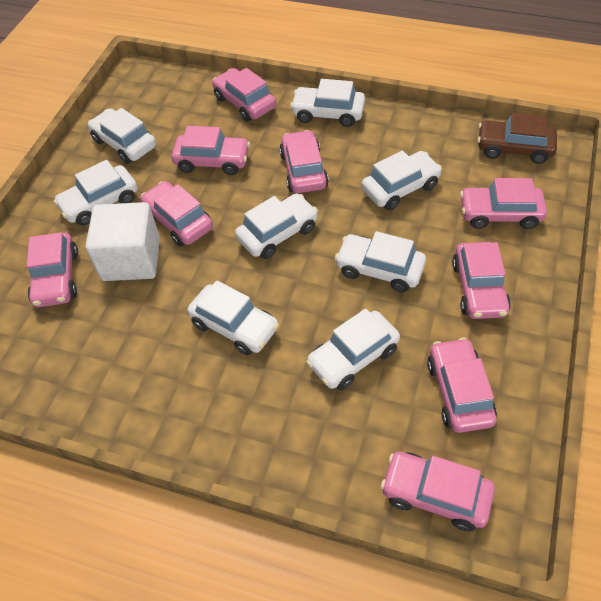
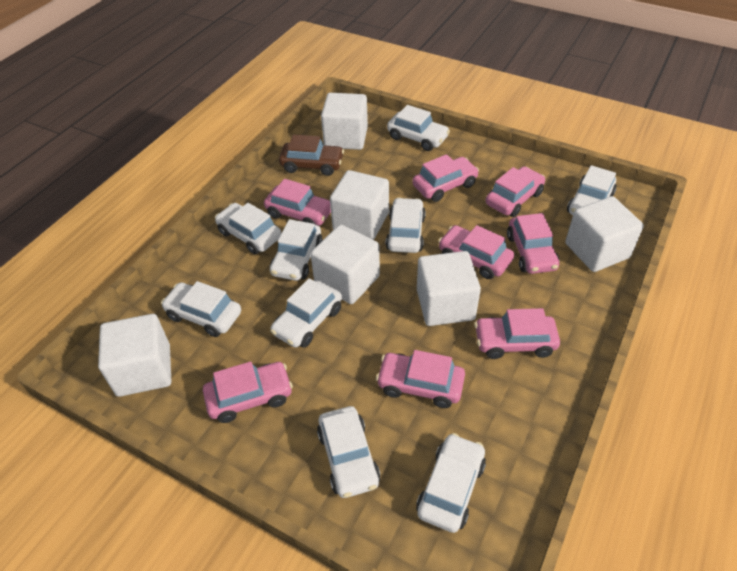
pink car: [27,232,78,307] [141,181,213,247] [171,126,250,175] [212,68,276,122] [279,130,329,193] [381,451,495,531] [427,338,497,433] [452,242,511,319] [460,178,547,229] = 9 -> [203,362,293,423] [264,179,331,226] [376,350,465,408] [412,154,479,202] [438,225,514,279] [474,308,560,359] [486,166,545,217] [507,213,559,274] = 8
white car: [53,160,138,225] [88,108,156,164] [187,281,279,355] [235,194,318,259] [290,79,365,127] [306,309,400,390] [335,231,426,292] [361,150,442,210] = 8 -> [161,281,241,337] [215,203,282,254] [270,219,323,281] [270,278,342,348] [317,406,381,498] [386,197,426,253] [387,105,450,151] [416,433,486,533] [567,165,617,215] = 9
white cube: [86,202,160,281] = 1 -> [98,314,171,397] [311,224,380,304] [321,93,368,150] [330,170,389,240] [417,251,481,326] [565,196,644,272] = 6

